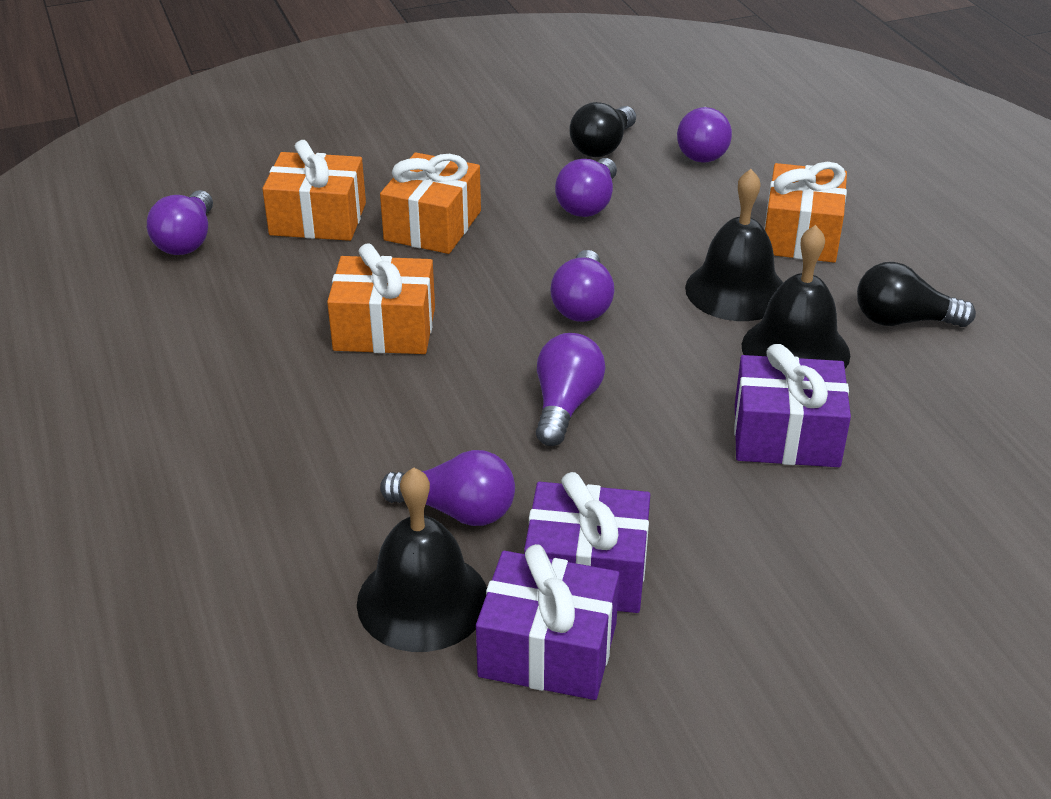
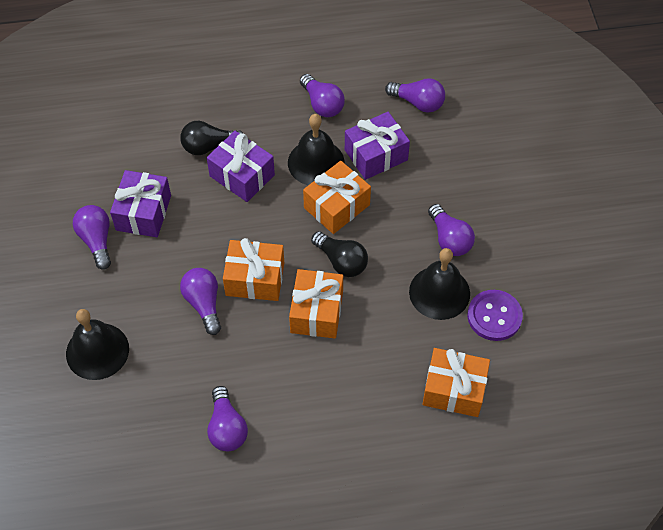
purple button: none = 0 -> [467,290,523,341] = 1

